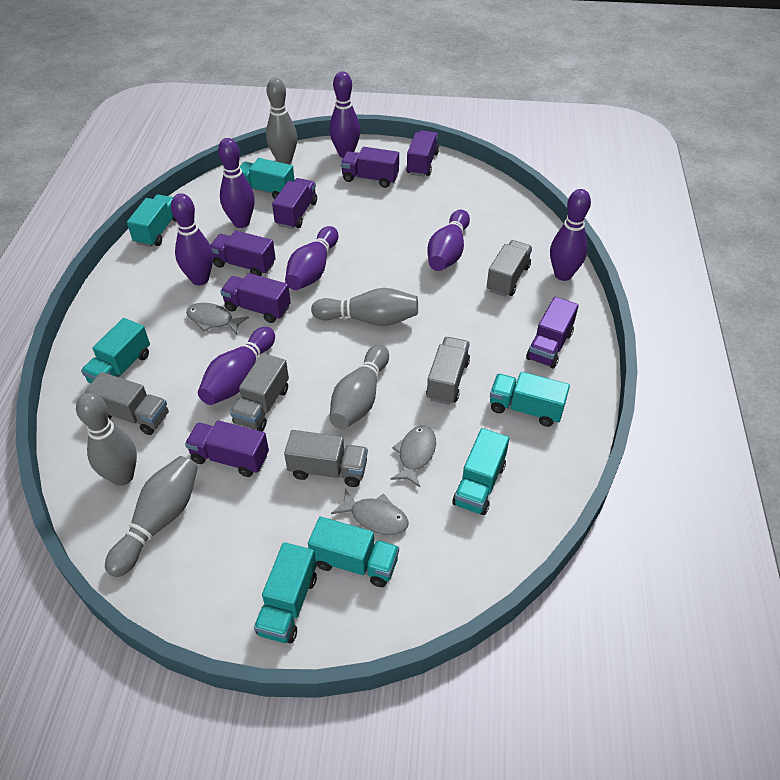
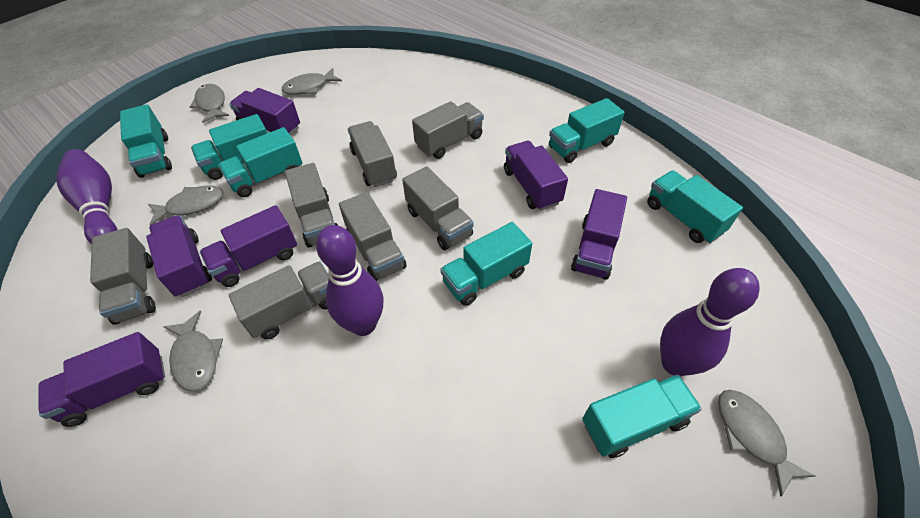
grey bowling pin: [76,393,137,486] [105,456,198,577] [266,78,298,164] [311,288,418,326] [329,345,389,429] = 5 -> none = 0
grey fish: [186,303,249,335] [331,489,409,535] [390,425,436,487] = 3 -> [148,185,224,226] [163,311,223,392] [190,84,229,123] [282,68,342,95] [718,390,815,497] = 5
grey truck: [85,372,169,435] [230,353,289,431] [284,430,368,487] [426,337,470,405] [487,240,532,297] = 5 -> [90,228,156,324] [229,262,329,339] [285,163,338,248] [339,192,407,281] [348,121,397,187] [402,167,474,250] [412,101,484,159] = 7
purple bowling pin: [171,193,213,285] [198,327,275,405] [218,138,255,228] [285,226,338,290] [329,71,360,158] [427,210,470,271] [550,189,591,281] = 7 -> [56,149,118,244] [316,225,383,336] [660,268,760,376] = 3
purple truck: [185,420,269,477] [210,230,276,276] [220,273,291,323] [272,178,317,229] [341,147,399,188] [406,130,439,176] [526,297,579,368] = 7 -> [38,332,165,427] [146,215,212,297] [200,205,297,287] [229,88,300,136] [504,141,568,210] [571,189,627,280] = 6

